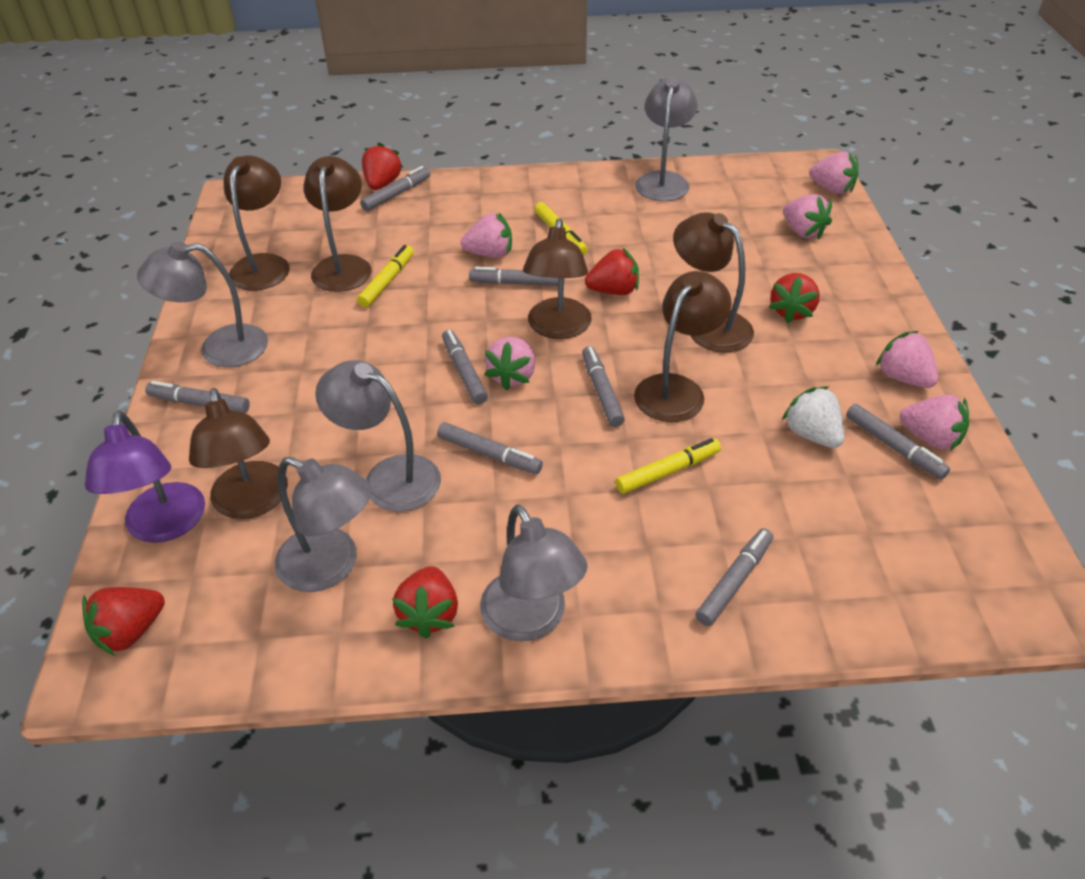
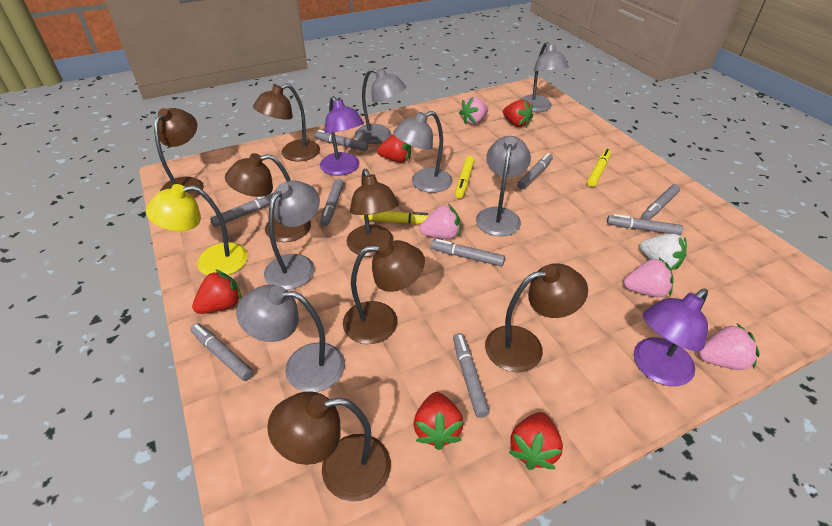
brown lamp: [189,388,288,519] [224,155,290,291] [303,156,371,292] [523,218,592,339] [634,271,732,422] [673,212,754,353] = 6 -> [154,108,204,198] [225,153,311,242] [253,84,320,161] [267,391,391,501] [343,240,425,344] [346,169,399,257] [485,263,588,372] = 7
grey lamp: [137,241,268,367] [275,457,372,592] [315,360,441,512] [480,504,588,641] [635,77,697,201] = 5 -> [236,285,345,392] [264,181,320,290] [355,68,406,144] [393,111,453,193] [476,136,531,236] [519,42,569,112] = 6
grey marker: [145,381,250,413] [360,166,430,211] [437,422,543,474] [442,330,488,404] [469,267,565,286] [582,346,625,427] [695,528,773,626] [846,404,950,479] = 8 -> [190,323,254,381] [210,193,273,227] [314,130,368,151] [320,179,344,226] [430,239,505,266] [453,333,490,418] [517,153,553,189] [607,214,683,235] [641,184,680,220] = 9
pink strawberry: [461,213,512,258] [484,337,535,391] [783,194,832,240] [809,152,858,194] [876,331,938,388] [900,395,969,451] = 6 -> [420,204,461,240] [459,97,488,124] [624,258,674,297] [699,323,760,370] = 4
purple lamp: [85,411,205,543] = 1 -> [320,96,364,176] [634,289,708,386] = 2
yellow lamp: none = 0 -> [146,184,248,275] = 1

